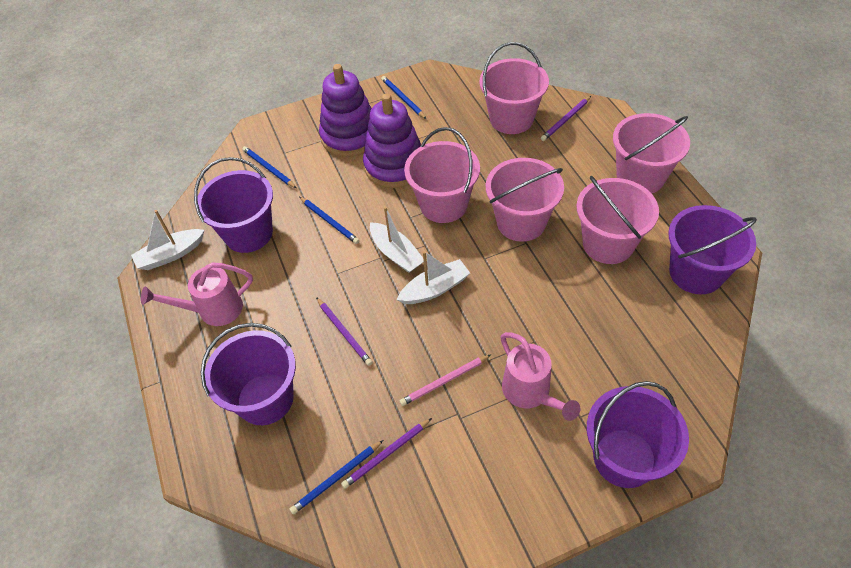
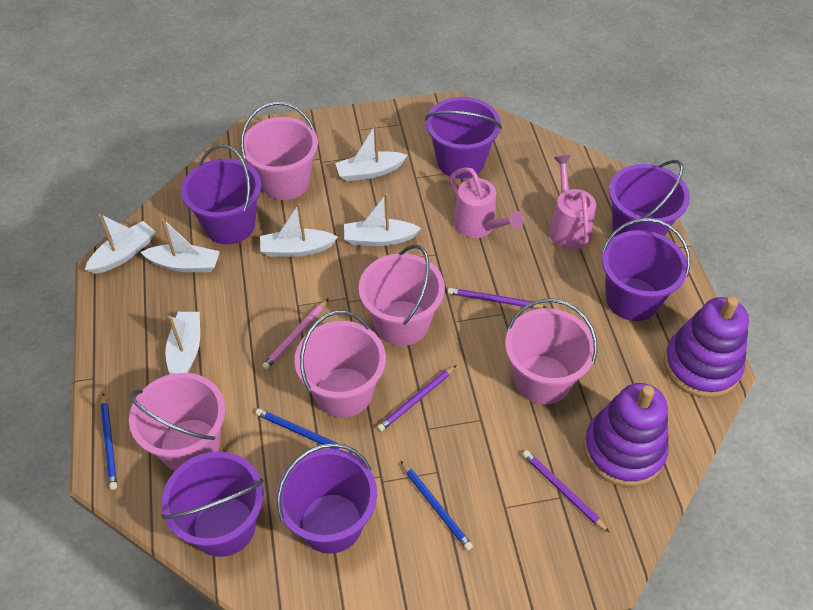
blue pencil: [242,146,296,188] [290,440,383,514] [299,197,360,244] [381,76,426,119] = 4 -> [101,394,117,490] [256,408,353,454] [401,461,473,551] = 3
purple bucket: [194,157,273,253] [201,323,296,425] [587,381,689,488] [668,205,757,294] = 4 -> [162,451,263,557] [181,144,261,244] [276,443,377,554] [425,97,502,179] [602,218,690,321] [609,160,690,236] = 6
white boat: [131,210,204,270] [370,206,424,273] [397,251,470,304] = 3 -> [85,214,156,274] [141,219,220,272] [165,312,200,374] [260,203,338,257] [335,124,407,181] [344,193,421,246] = 6

